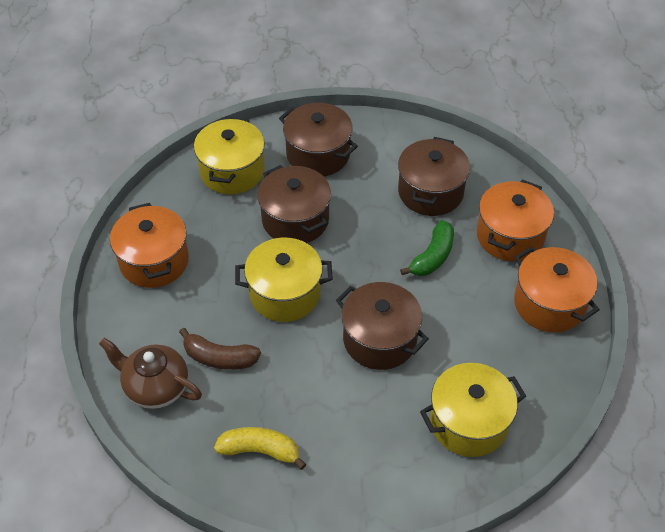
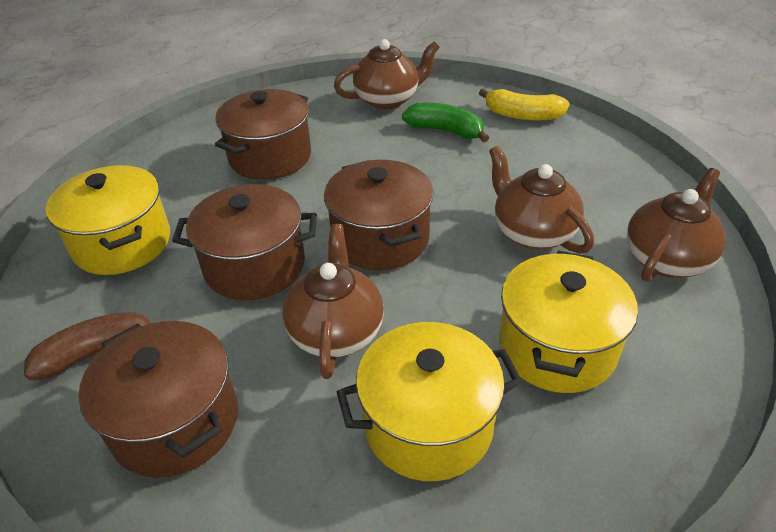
brown teapot: [99,338,202,409] = 1 -> [282,224,384,379] [334,39,440,110] [489,146,594,254] [627,168,726,282] = 4
orange pot: [110,203,189,288] [477,180,554,261] [514,246,599,332] = 3 -> none = 0

